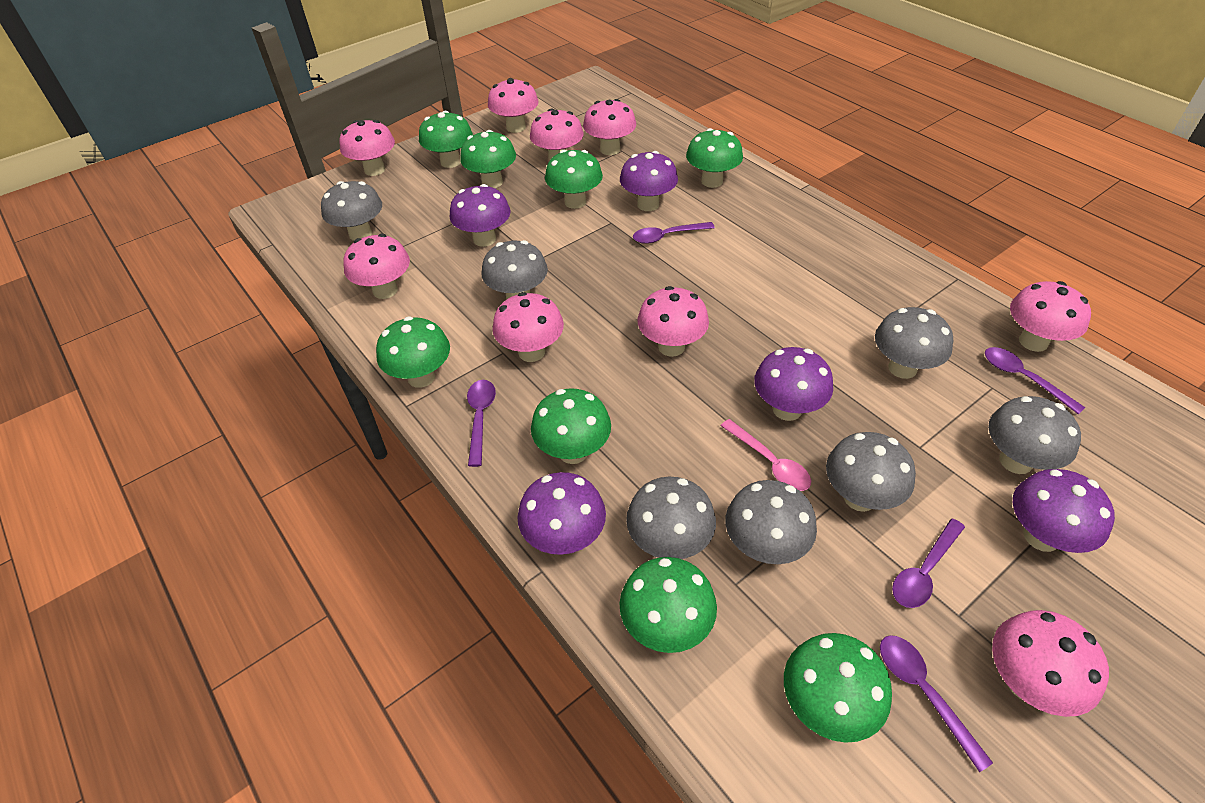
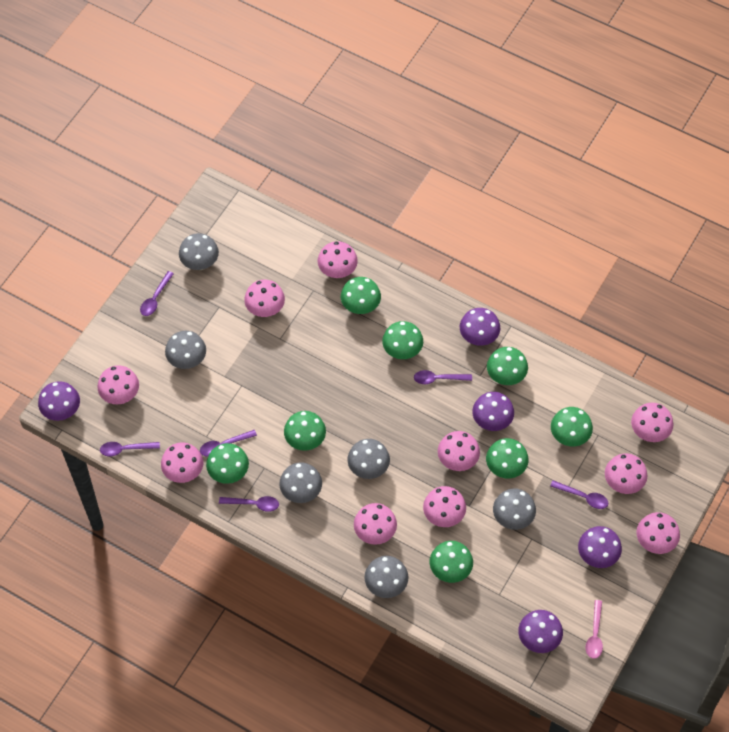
grey mushroom: [321,181,382,241] [482,240,548,300] [626,477,716,559] [726,480,817,564] [826,432,916,512] [875,307,953,379] [988,396,1081,474] = 7 -> [165,331,206,369] [179,233,219,270] [279,462,322,503] [348,439,390,479] [364,556,408,598] [493,489,536,530] = 6
pink mushroom: [339,120,395,176] [343,234,410,299] [488,78,539,133] [492,292,564,362] [530,109,584,161] [583,99,636,155] [638,286,709,357] [992,610,1109,717] [1010,281,1091,352] = 9 -> [97,365,139,404] [161,442,203,483] [244,280,285,317] [318,241,358,278] [354,503,397,545] [423,486,466,527] [438,431,480,471] [605,453,648,494] [631,403,673,442] [636,512,680,554] = 10
purple spoon: [467,380,496,467] [633,222,715,244] [880,635,993,772] [892,519,965,608] [985,347,1085,414] = 5 -> [100,442,160,456] [140,271,174,316] [200,430,257,457] [219,496,279,512] [414,370,472,384] [550,480,608,509] = 6

